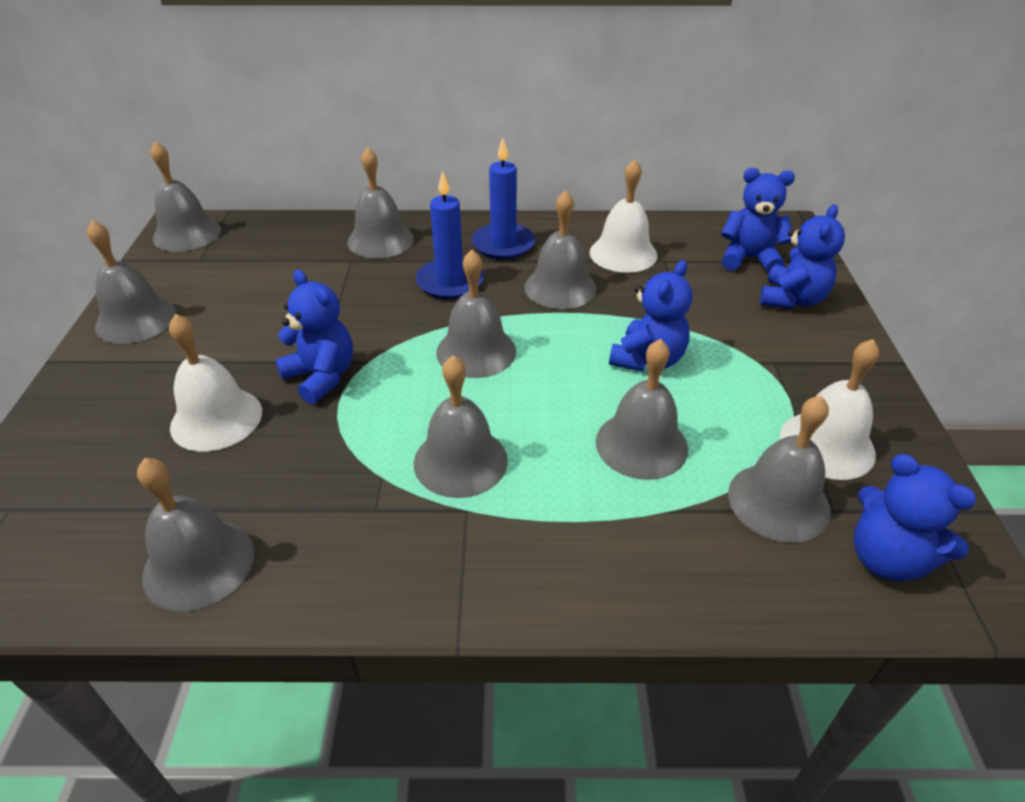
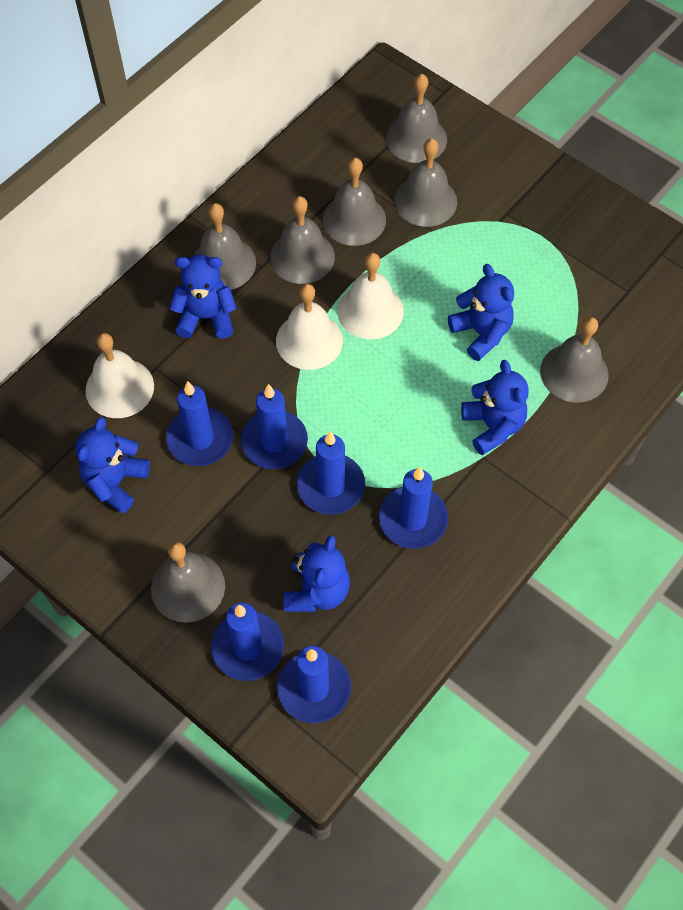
blue candle: [415,170,484,299] [472,137,535,260] = 2 -> [166,381,233,466] [211,603,284,681] [241,384,308,469] [277,646,351,723] [297,431,365,515] [379,467,448,549] = 6
grey bell: [87,220,176,344] [137,458,254,612] [150,142,221,252] [347,147,414,258] [414,355,508,498] [436,250,516,378] [524,190,596,309] [596,339,688,480] [728,396,831,543] = 9 -> [151,542,225,623] [194,203,256,290] [270,196,335,284] [323,158,386,246] [386,74,447,163] [394,138,457,227] [540,317,609,403] = 7

